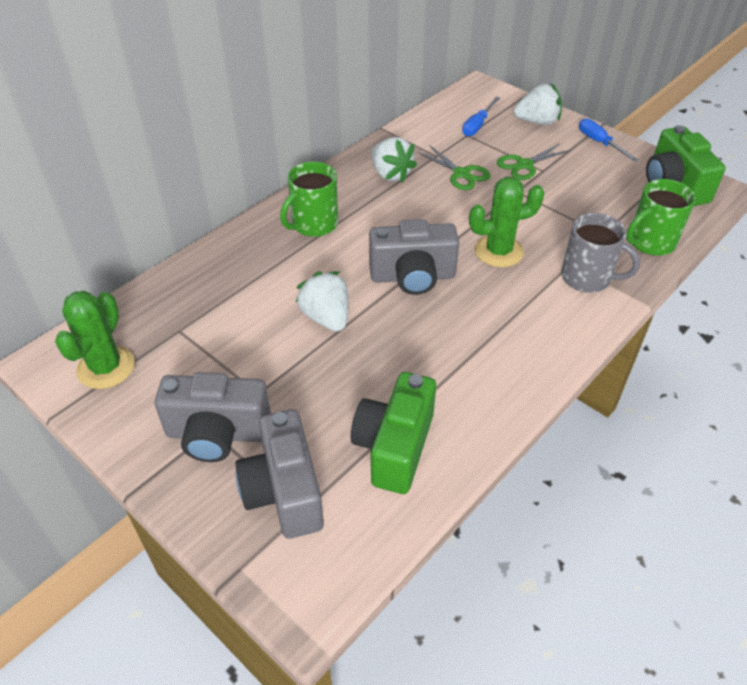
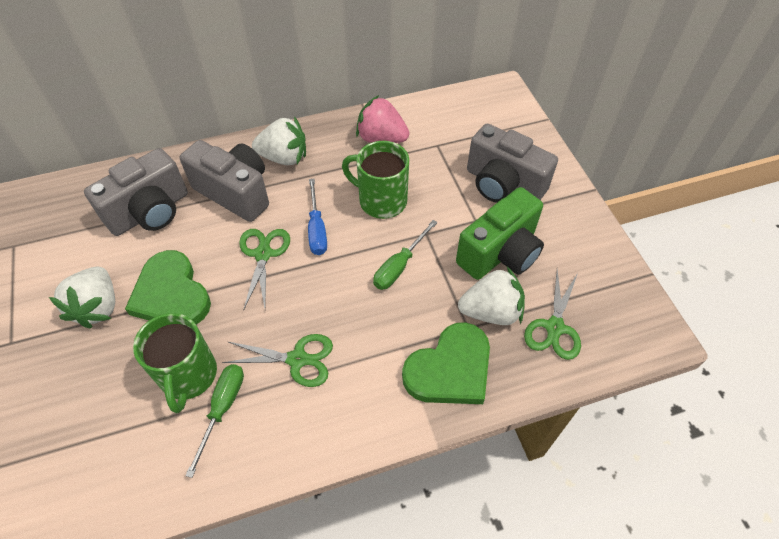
blue screwdriver: [462,97,500,137] [579,118,638,162] = 2 -> [308,179,327,255] = 1
green cactus: [55,291,135,389] [469,177,544,268] = 2 -> none = 0
green camera: [351,372,436,494] [646,125,726,206] = 2 -> [456,187,544,280] = 1
green heart: none = 0 -> [125,250,211,325] [402,322,490,404] = 2
green scissors: [417,145,491,190] [497,143,571,180] = 2 -> [222,334,333,387] [239,229,290,311] [524,269,581,360] = 3
green screwdriver: none = 0 -> [185,364,244,478] [373,220,438,290] = 2
grey mug: [561,213,640,293] = 1 -> none = 0
pink strawberry: none = 0 -> [356,95,409,143] = 1

